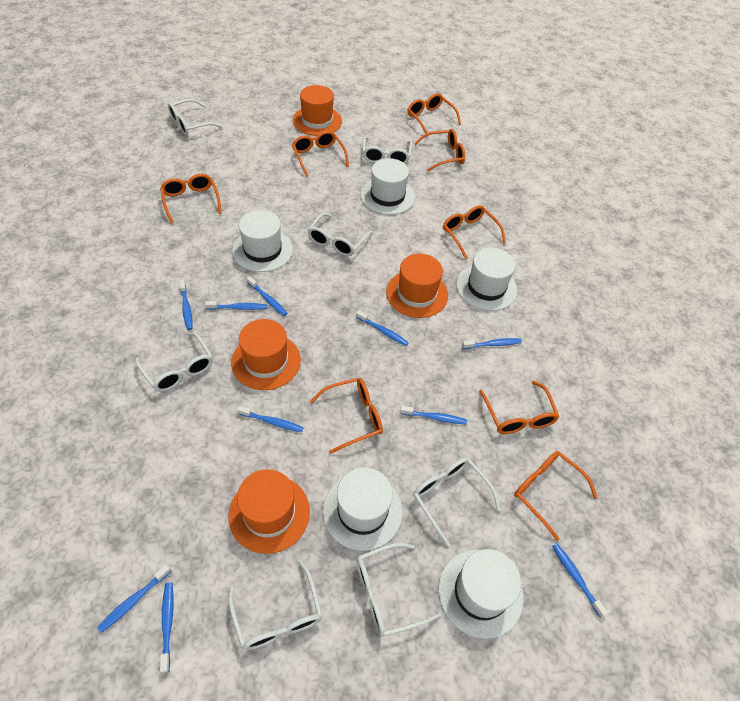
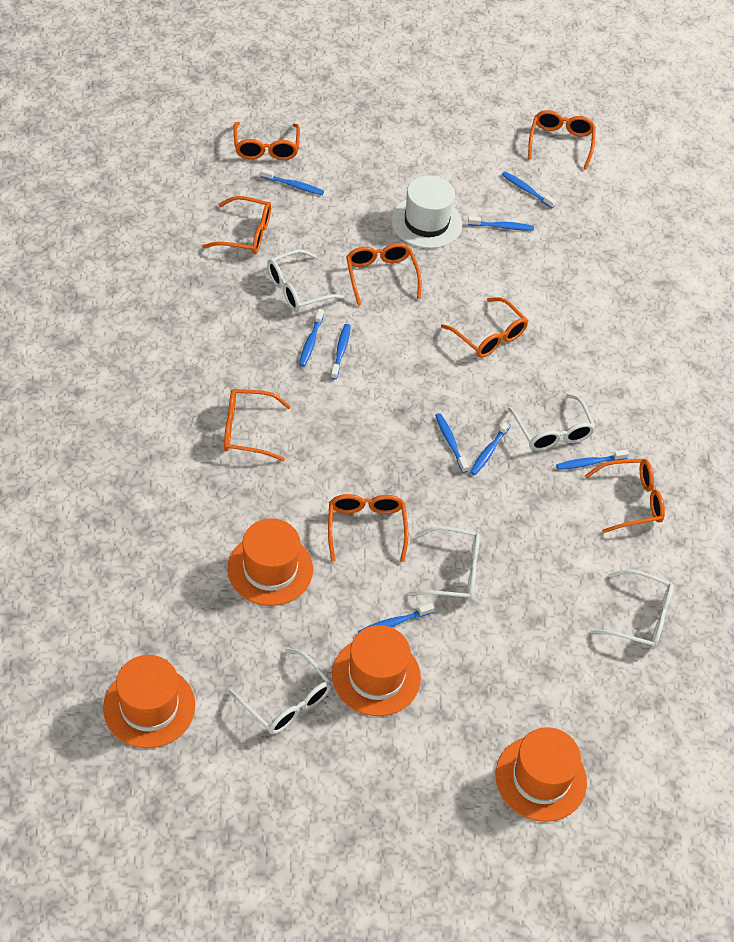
blue toothbrush: [97,564,171,633] [160,582,174,673] [179,280,193,330] [205,301,267,310] [237,406,304,432] [247,276,288,316] [356,310,409,346] [400,406,467,424] [462,338,522,349] [552,543,608,618] = 10 -> [261,169,324,195] [299,309,324,367] [331,324,351,380] [358,603,434,633] [435,413,469,473] [468,216,534,231] [470,419,511,475] [502,171,556,208] [556,450,629,470] = 9
white glasses: [135,332,213,392] [168,99,223,135] [228,560,322,650] [307,213,373,256] [356,543,441,636] [362,136,412,164] [413,458,501,547] = 7 -> [228,648,332,734] [267,249,345,312] [407,526,480,600] [508,394,596,451] [591,570,674,649] = 5
white hat: [232,210,293,272] [323,467,402,551] [360,158,415,215] [438,549,524,639] [456,248,517,311] = 5 -> [391,175,462,249] = 1

